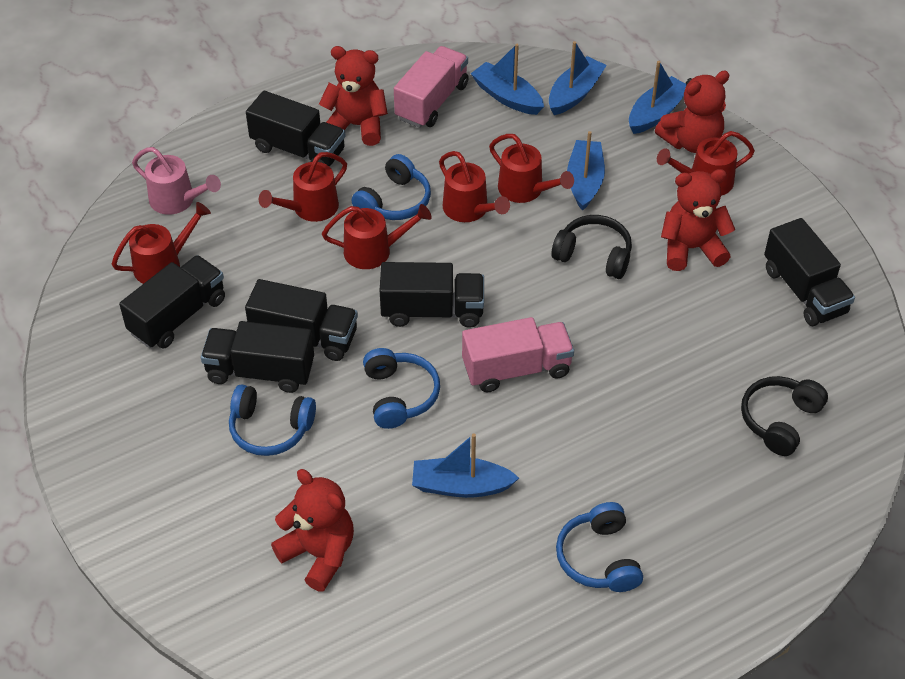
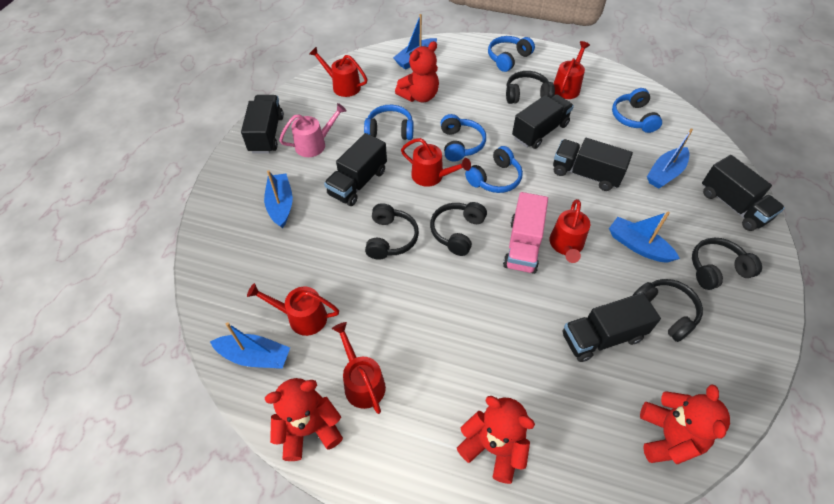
black headphones: [552,215,632,279] [741,376,828,456] = 2 -> [365,203,419,260] [430,202,487,256] [506,71,555,104] [632,279,703,342] [692,238,762,290] = 5
blue headphones: [229,384,316,456] [352,154,431,220] [363,348,440,429] [556,502,643,592] = 4 -> [364,105,414,140] [441,114,486,162] [465,146,523,193] [488,36,535,72] [612,88,662,133] = 5
pink truck: [394,46,469,128] [462,317,574,392] = 2 -> [503,192,548,274] = 1

